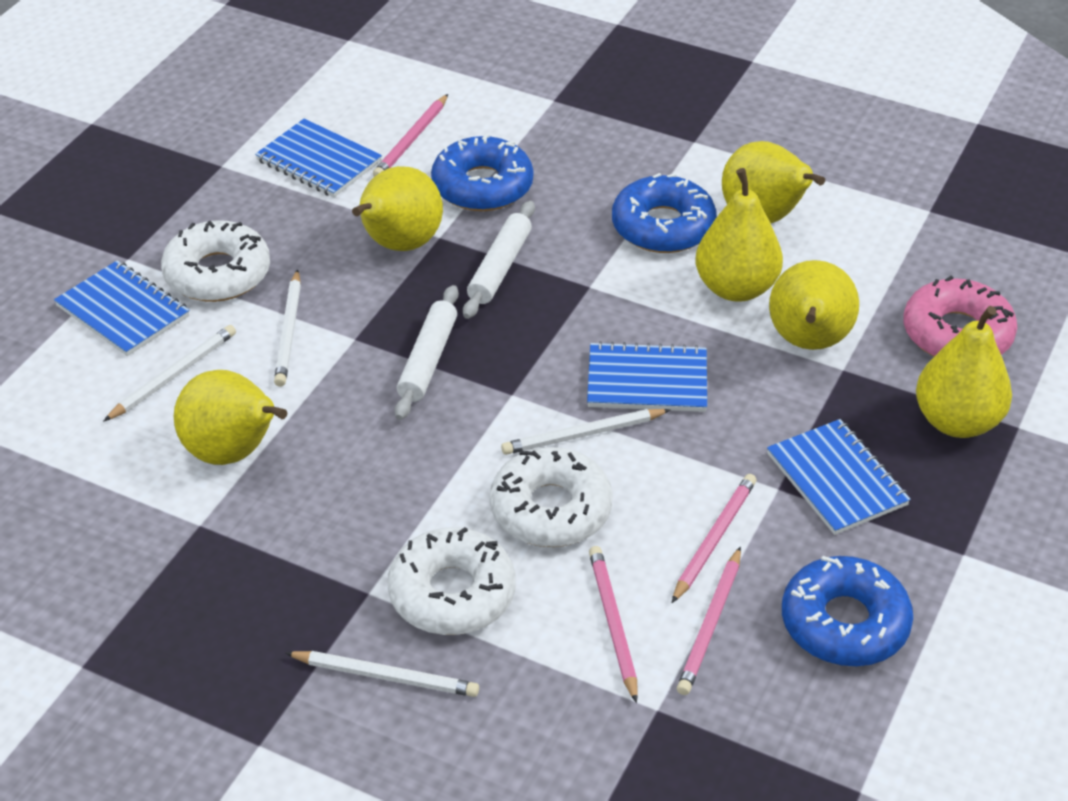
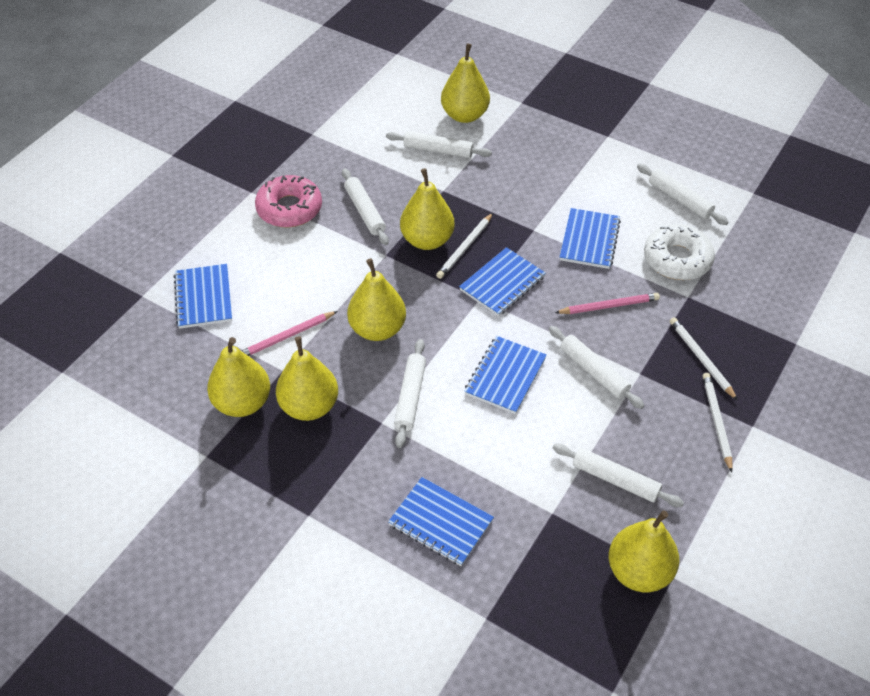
blue donut: [431,134,533,211] [612,173,717,253] [782,556,913,666] = 3 -> none = 0
blue notebook: [54,260,190,356] [255,119,382,197] [587,341,707,412] [767,419,911,535] = 4 -> [174,264,232,329] [388,477,494,566] [459,247,546,316] [464,336,547,414] [560,208,621,269] = 5
pink pencil: [373,94,448,177] [589,546,638,703] [672,474,757,603] [677,547,741,695] = 4 -> [242,311,337,356] [555,293,660,314] = 2
white donut: [161,220,270,302] [388,527,516,635] [490,447,613,547] = 3 -> [644,224,715,280] = 1
white pencil: [104,325,236,421] [274,269,301,387] [285,651,479,697] [501,409,671,455] = 4 -> [436,213,493,279] [670,317,738,401] [702,373,733,473] = 3
white rolling pin: [394,285,459,420] [463,201,535,319] = 2 -> [342,168,389,245] [386,131,492,158] [394,339,426,448] [549,326,644,409] [553,443,684,507] [637,164,728,225] = 6

